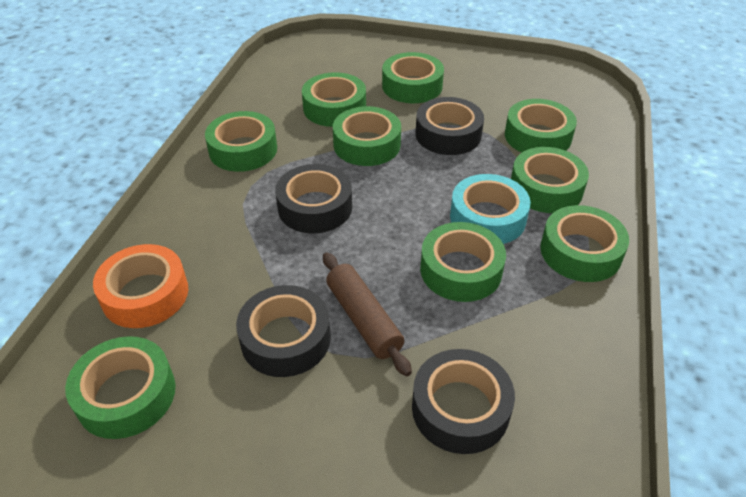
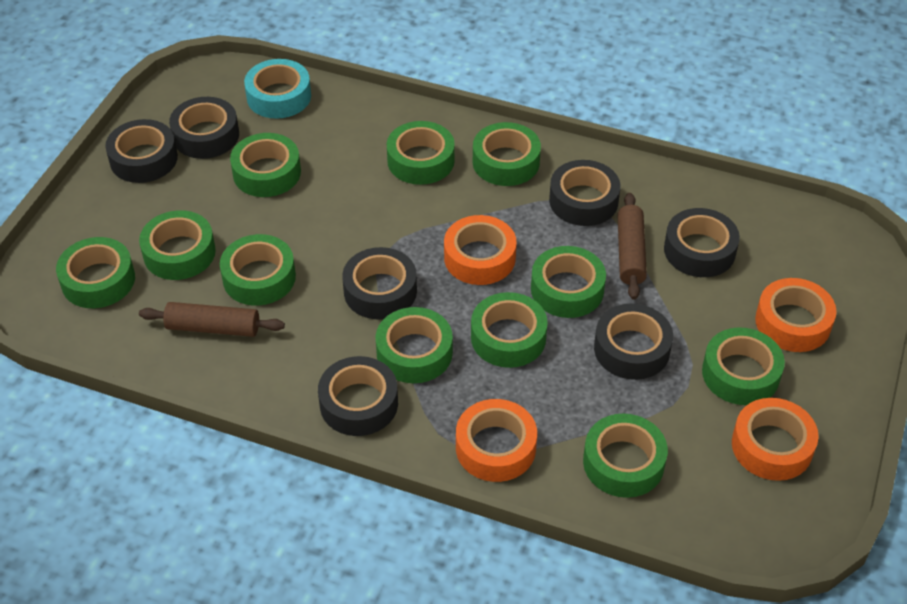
black tape: [236,285,331,377] [275,164,352,233] [412,349,515,454] [415,97,484,155] = 4 -> [105,119,178,183] [169,97,239,159] [318,356,398,436] [342,247,417,319] [549,160,620,226] [594,304,673,380] [664,208,740,277] = 7
brown rolling pin: [323,252,412,376] = 1 -> [139,302,285,337] [617,193,647,300] = 2
green tape: [65,336,176,439] [205,111,277,172] [302,72,366,127] [333,106,401,166] [382,52,444,103] [420,222,506,302] [505,99,577,153] [511,147,589,213] [540,205,629,282] = 9 -> [56,237,135,308] [139,210,216,280] [220,234,296,305] [230,133,301,197] [375,307,453,383] [387,121,455,185] [471,292,548,368] [473,122,541,186] [531,246,606,318] [583,414,668,498] [702,327,785,405] = 11
orange tape: [93,244,188,328] = 1 -> [444,215,517,285] [456,399,537,482] [732,398,819,481] [755,278,837,352] = 4

